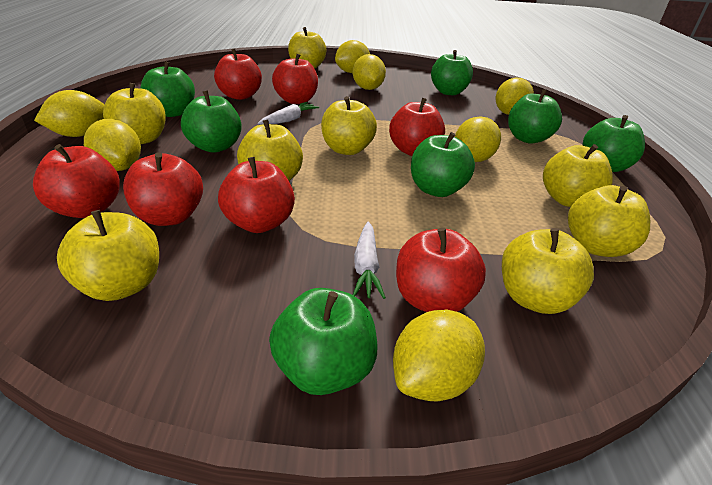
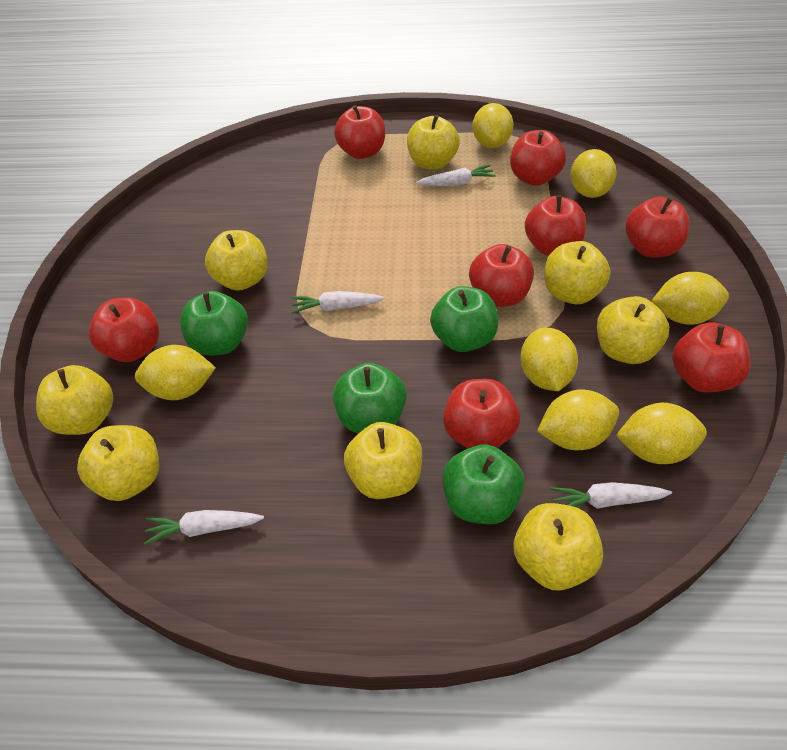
green apple: [141,61,195,117] [181,90,242,153] [269,288,377,395] [411,132,475,197] [431,50,473,95] [508,89,562,144] [583,115,645,172] = 7 -> [180,291,248,356] [333,363,407,433] [430,286,498,352] [443,444,525,524] = 4
red apple: [33,144,120,218] [123,152,203,226] [214,49,262,100] [218,157,295,233] [272,54,318,104] [389,98,445,156] [396,228,486,312] = 7 -> [89,298,159,362] [334,105,385,159] [443,379,520,448] [469,244,534,307] [510,130,566,186] [525,195,586,256] [625,197,690,257] [672,322,751,392] = 8
white carrot: [258,102,319,125] [353,222,386,299] = 2 -> [144,510,264,545] [291,291,385,314] [416,165,496,186] [551,482,672,509] = 4

